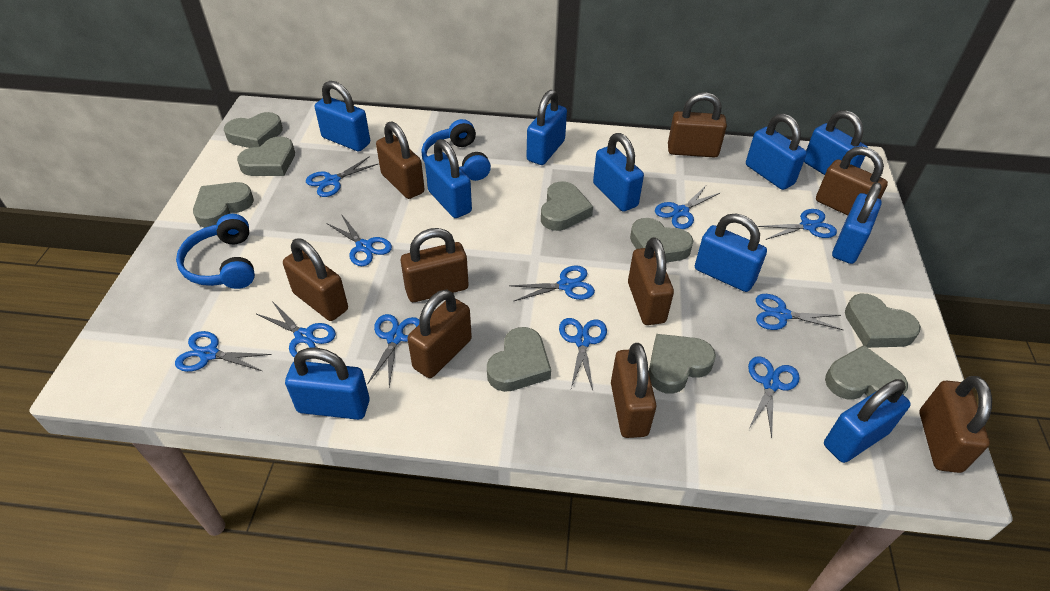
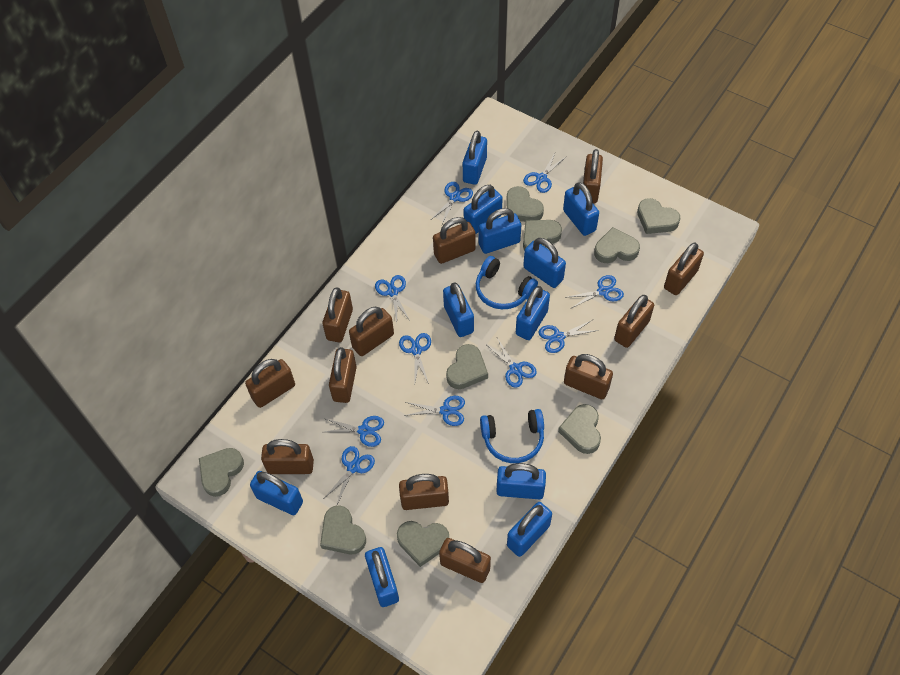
blue padlock: [285,348,370,420] [315,81,370,151] [425,139,472,218] [527,90,567,165] [593,133,644,212] [695,214,767,292] [746,114,807,190] [804,110,868,175] [824,379,911,463] [832,182,882,264] = 10 -> [250,471,303,515] [365,547,399,607] [443,282,474,337] [463,131,487,185] [464,185,503,234] [479,208,521,254] [496,463,546,499] [507,502,552,557] [516,286,550,340] [523,238,566,288] [563,182,599,236] = 11
blue scissors: [175,331,272,372] [257,301,336,360] [306,156,378,197] [326,214,392,266] [367,314,420,387] [509,266,595,302] [559,318,607,390] [655,186,720,229] [748,356,800,438] [756,294,843,330] [757,209,837,240] = 11 -> [324,446,375,504] [325,416,384,447] [375,275,409,322] [399,333,431,384] [404,396,465,426] [432,182,473,224] [487,338,537,388] [523,153,566,193] [539,320,599,353] [565,275,624,309] = 10
brown padlock: [283,239,348,321] [376,121,425,199] [401,228,469,302] [407,290,472,378] [611,343,657,438] [628,237,674,325] [668,92,727,157] [816,146,888,216] [920,376,992,473] = 9 -> [245,359,295,408] [261,439,314,474] [322,287,353,342] [329,347,356,403] [349,307,394,356] [399,474,449,510] [433,217,476,264] [439,538,491,583] [564,354,613,399] [583,149,603,204] [614,295,654,348] [664,243,704,295] = 12

